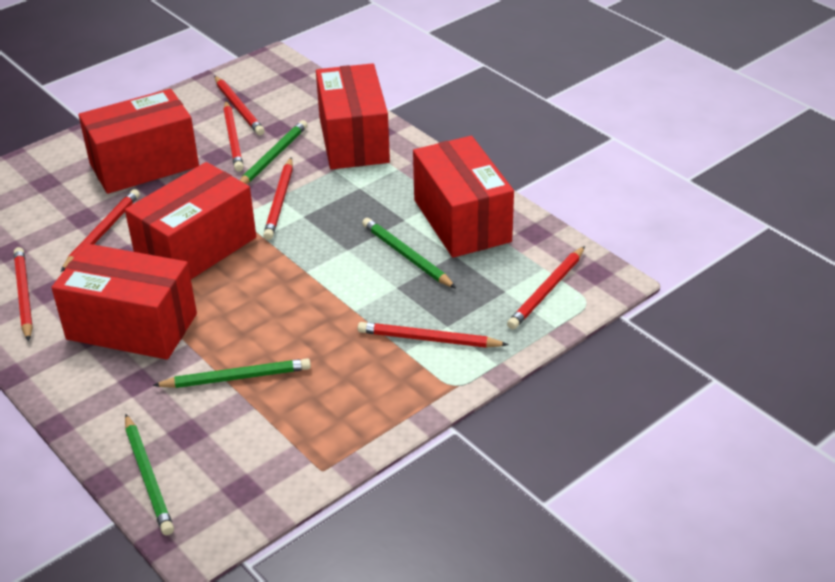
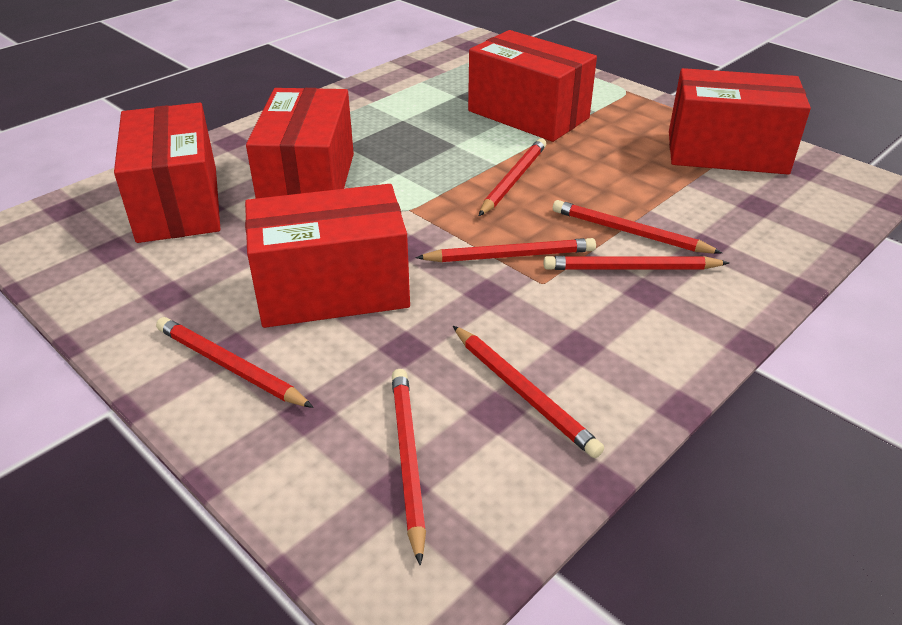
green pencil: [125,414,174,536] [152,358,311,388] [240,120,308,184] [362,218,456,288] = 4 -> none = 0

